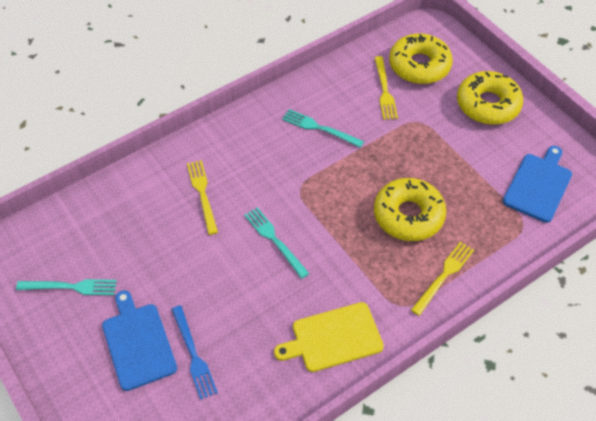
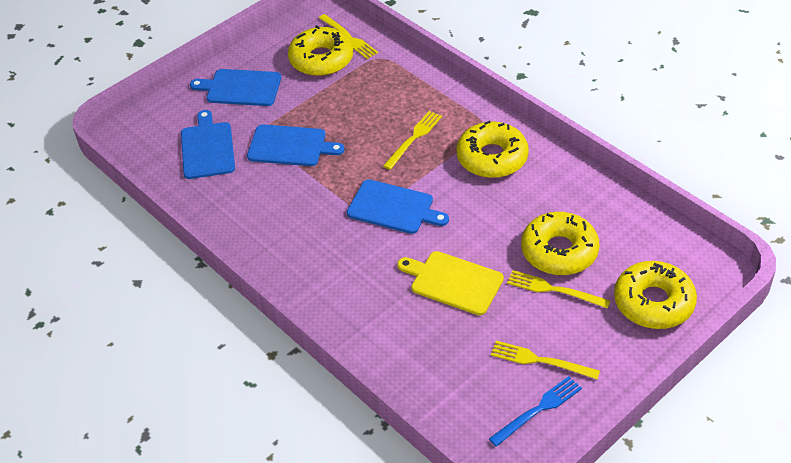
blue cutting board: [102,290,177,391] [503,146,572,223] = 2 -> [181,110,235,179] [190,69,281,106] [247,124,344,166] [347,179,449,234] = 4
turquoise fork: [16,279,117,295] [244,207,309,279] [282,109,364,148] = 3 -> none = 0
yellow donut: [374,178,446,241] [389,33,453,84] [457,71,523,125] = 3 -> [288,25,353,76] [456,121,529,178] [521,212,599,275] [614,261,697,329] = 4
yellow fork: [187,160,218,235] [374,56,398,120] [411,241,474,316] = 3 -> [319,14,378,59] [383,111,442,170] [491,341,600,379] [507,270,610,309] = 4

